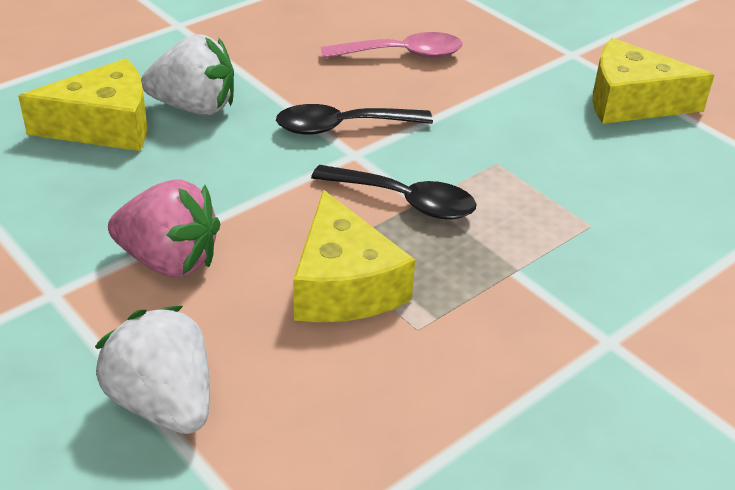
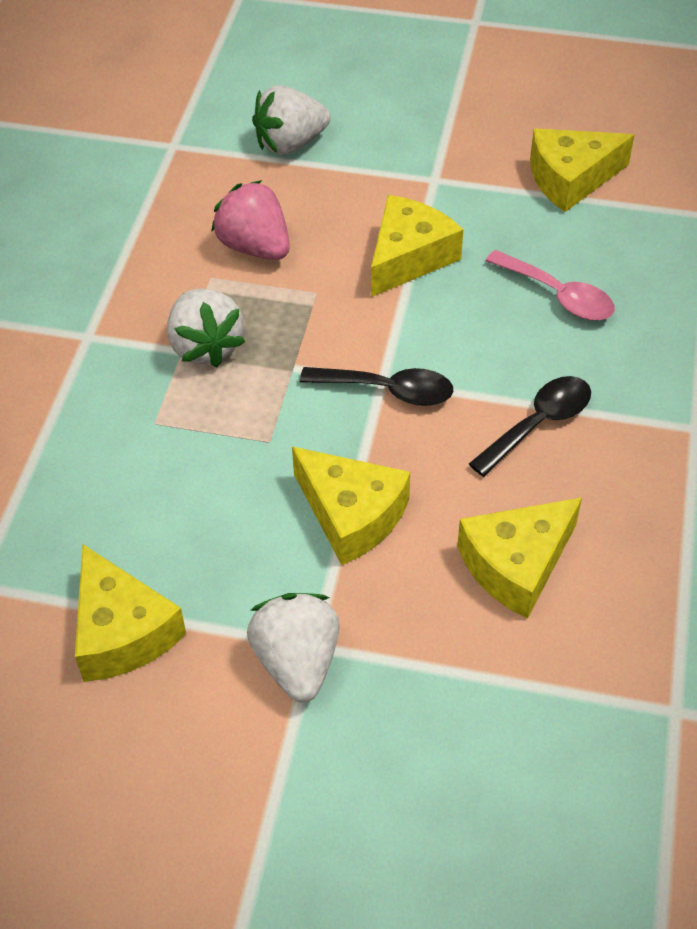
white strawberry: [95,306,210,434] [141,34,234,116] = 2 -> [167,289,246,367] [247,593,340,702] [252,85,330,155] = 3
yellow cheese: [18,58,148,151] [293,190,415,323] [593,38,715,124] = 3 -> [75,544,186,682] [292,446,410,565] [371,195,463,297] [457,497,582,619] [530,129,634,212] = 5

